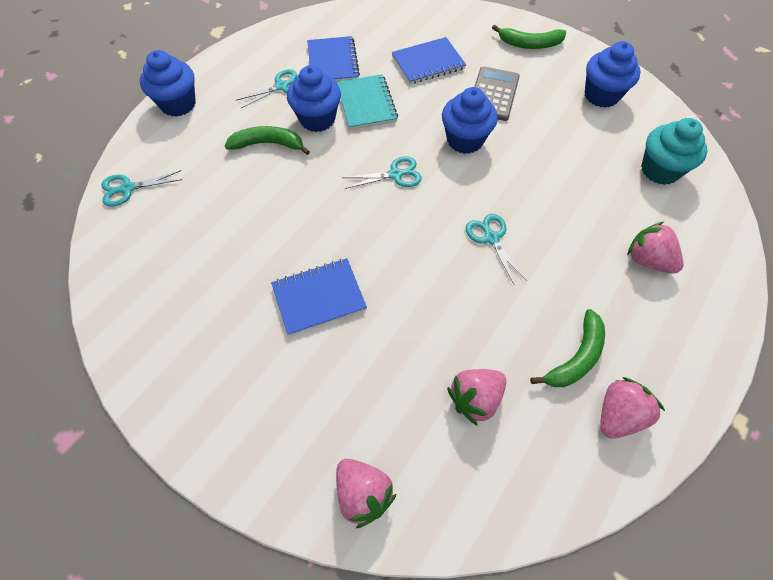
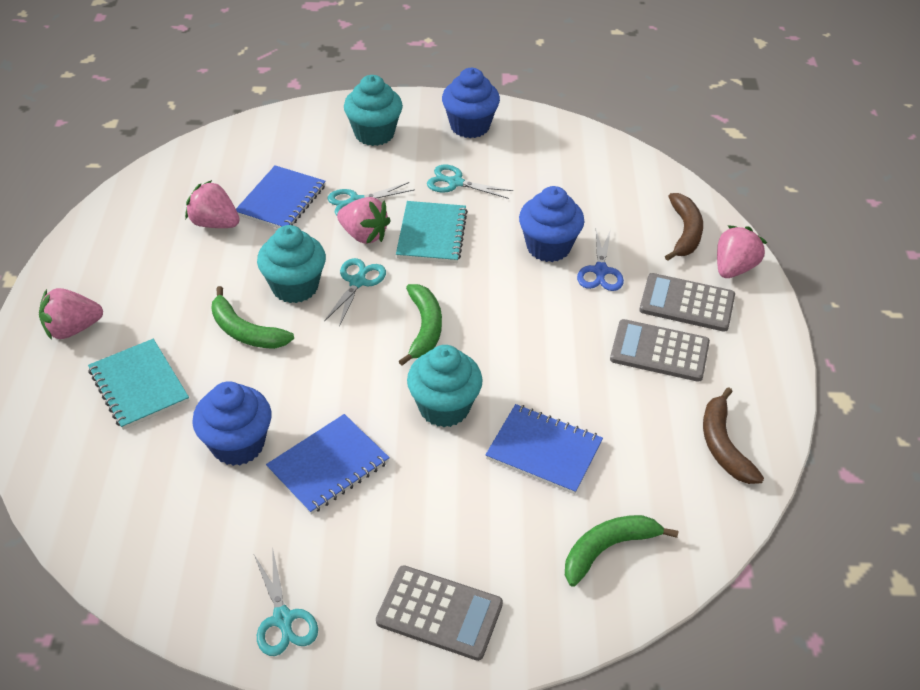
blue cupcake: [140,50,196,117] [287,65,341,132] [442,87,498,154] [585,41,641,108] = 4 -> [192,381,272,466] [442,68,500,138] [519,186,584,262] = 3
blue scissors: none = 0 -> [577,229,624,291] = 1
brown banana: none = 0 -> [665,193,703,261] [703,387,764,484] = 2
grey calculator: [474,66,520,121] = 1 -> [376,565,503,661] [610,319,710,382] [639,273,735,332] = 3
turquoise cupcake: [641,118,707,185] = 1 -> [257,225,326,303] [344,75,403,146] [407,345,483,427] = 3
turquoise notebook: [336,74,398,130] = 1 -> [88,339,189,430] [396,201,468,263] = 2

